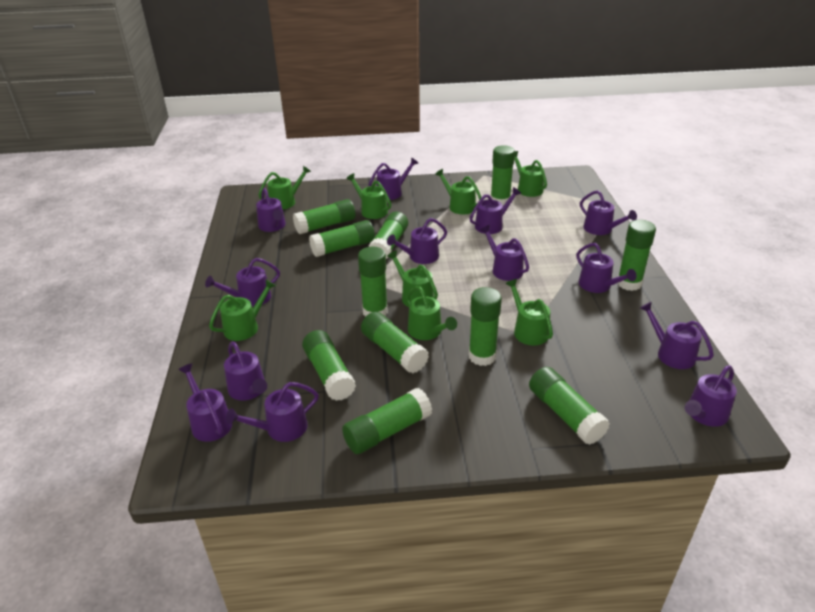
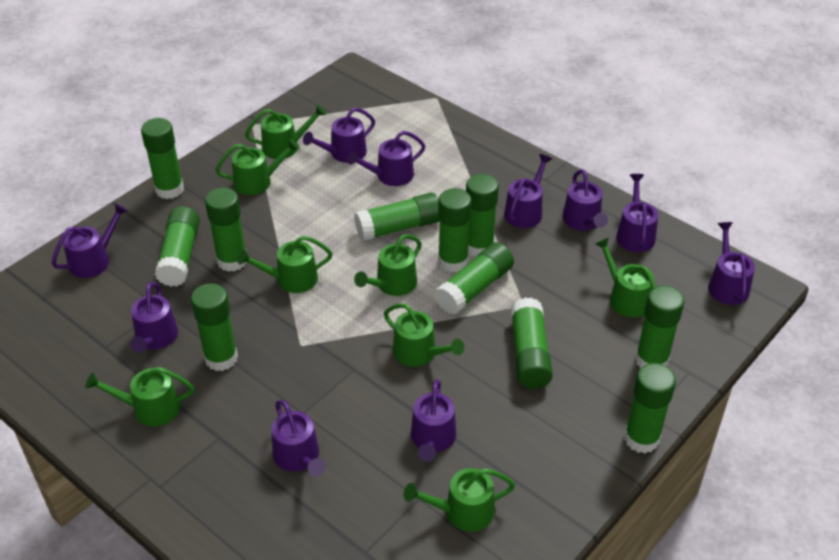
purple watering can: [178,363,233,442] [205,258,280,307] [224,341,267,401] [226,382,319,442] [256,188,286,232] [369,157,418,200] [387,218,447,264] [470,187,521,234] [480,225,529,281] [576,243,637,293] [580,190,637,235] [640,302,714,369] [685,365,737,427] = 13 -> [52,203,128,278] [130,282,178,353] [271,400,325,477] [303,108,375,163] [347,131,425,186] [411,379,456,462] [504,154,552,228] [563,169,608,231] [616,174,658,252] [708,222,755,305] = 10

